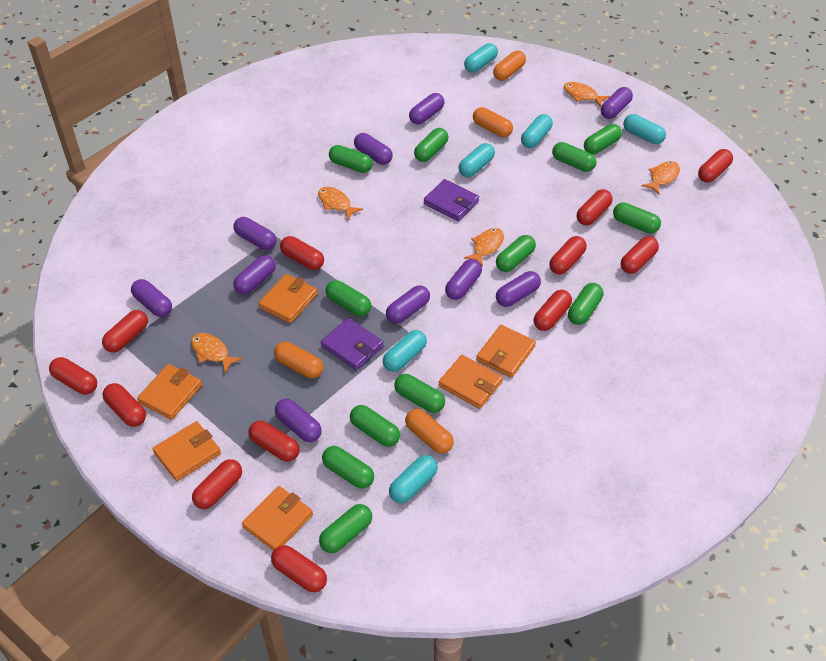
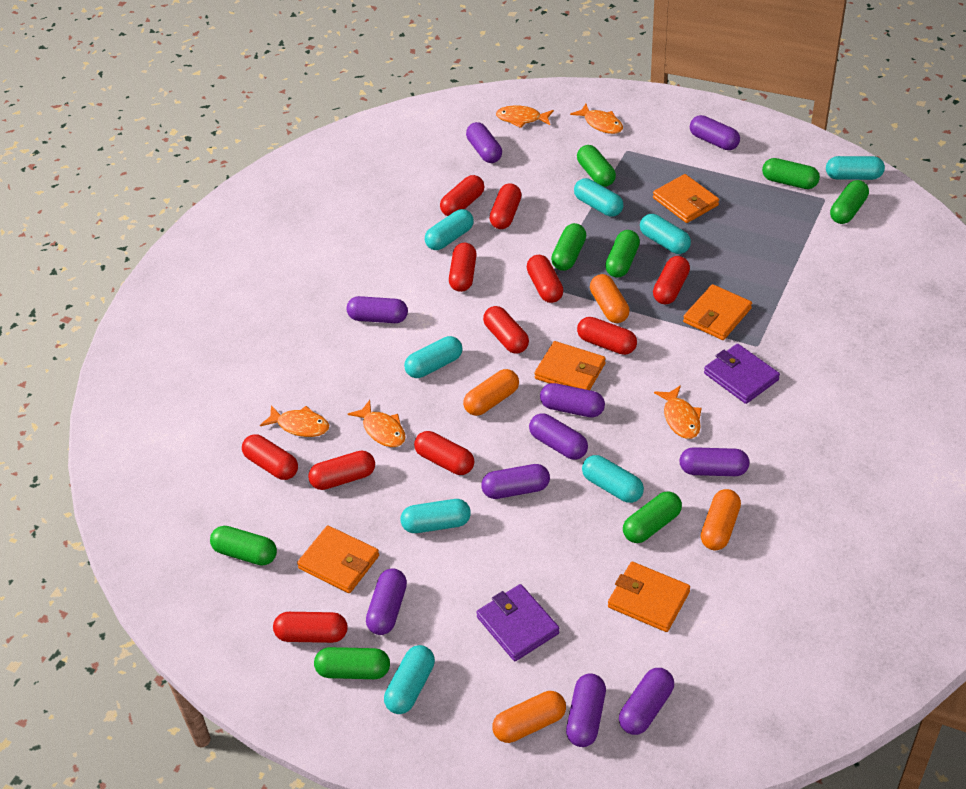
green capsule: [319,504,372,553] [322,446,374,489] [326,280,371,316] [329,145,373,173] [350,405,400,447] [394,374,445,413] [414,128,448,162] [496,235,536,272] [552,142,596,172] [568,283,603,325] [584,124,622,155] [613,202,661,234] = 12 -> [210,526,277,566] [314,647,390,679] [551,223,586,271] [577,145,616,187] [605,230,640,278] [623,491,682,543] [762,158,820,189] [830,180,869,224] = 8
orange wallet: [137,364,202,420] [153,421,221,481] [242,486,313,551] [258,274,318,323] [439,355,503,409] [476,325,536,378] = 6 -> [297,526,379,593] [534,341,606,390] [608,562,690,632] [653,174,719,223] [683,284,752,340] = 5
red capsule: [49,357,97,395] [102,310,148,353] [103,383,146,427] [192,459,242,509] [248,421,300,462] [271,545,327,592] [280,236,324,270] [534,290,572,331] [549,236,587,274] [577,189,613,225] [621,236,659,274] [698,149,733,183] = 12 -> [242,434,298,480] [273,612,347,643] [308,451,375,490] [414,431,474,475] [440,175,484,216] [449,243,477,292] [483,306,529,354] [489,183,521,229] [527,255,563,303] [577,317,637,355] [653,256,690,305] = 11
turquoise capsule: [383,330,427,372] [389,455,438,503] [459,143,495,177] [464,43,498,73] [521,114,553,148] [623,114,666,144] = 6 -> [384,645,435,714] [401,499,471,533] [404,336,462,378] [425,209,474,250] [574,178,624,217] [582,455,644,503] [640,214,691,254] [826,156,885,180] = 8

